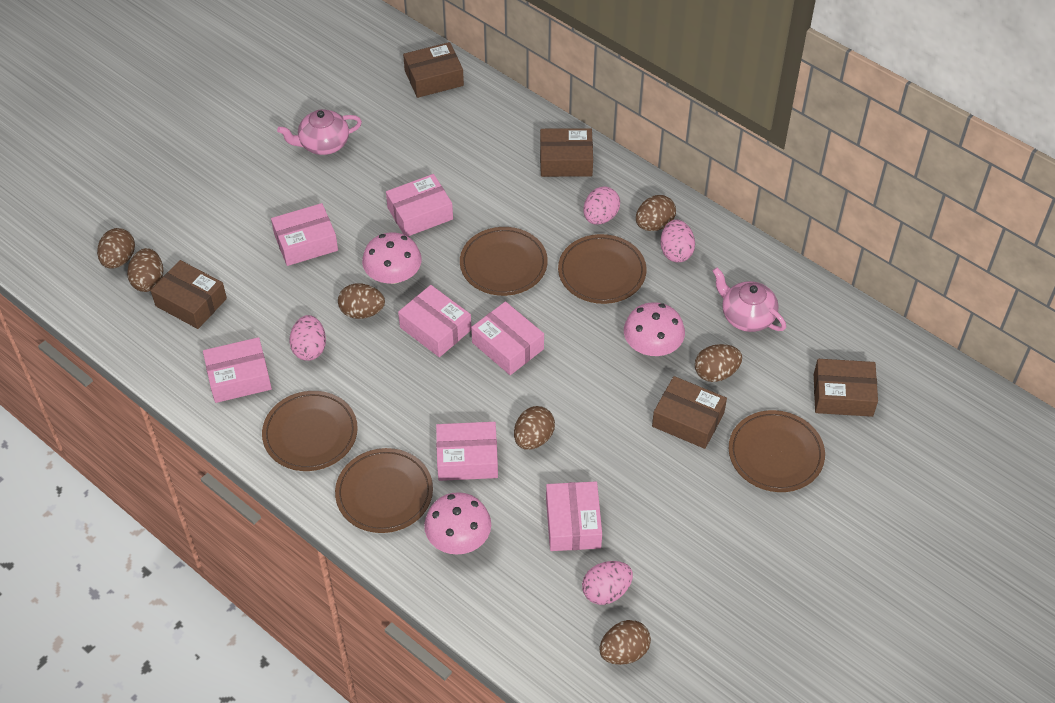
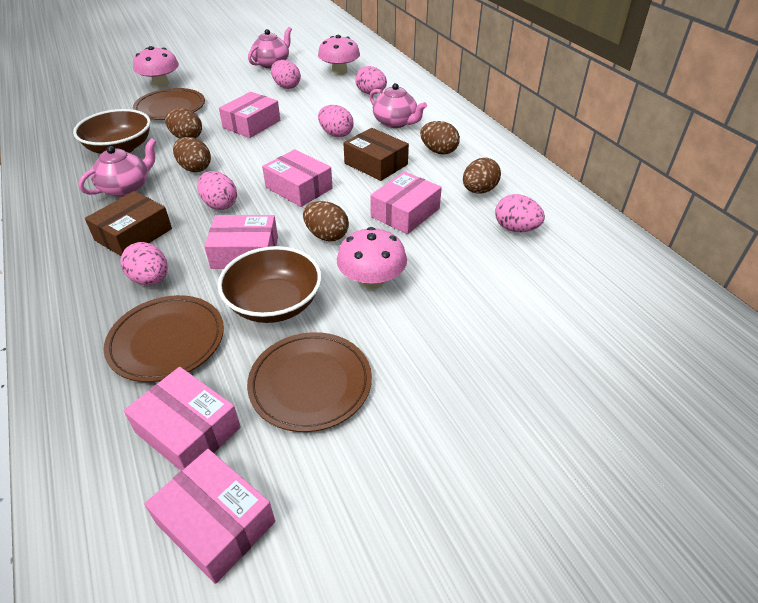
brown bowl: none = 0 -> [73,109,151,154] [218,246,322,323] = 2
brown box: [151,260,227,329] [403,42,464,98] [540,128,593,177] [652,376,727,449] [814,359,878,417] = 5 -> [85,191,172,256] [344,128,409,181] = 2
brown egg: [97,228,135,269] [127,248,164,292] [338,283,385,319] [514,406,555,450] [599,620,651,665] [636,195,676,231] [695,344,742,382] = 7 -> [165,108,202,139] [173,137,211,172] [303,201,349,241] [420,121,460,155] [463,158,501,194] = 5
brown plate: [262,391,358,471] [335,448,433,533] [460,227,548,296] [558,234,646,304] [729,410,825,492] = 5 -> [104,295,224,382] [133,88,205,120] [247,332,372,432] = 3
pink box: [203,337,272,403] [271,203,338,266] [386,174,453,236] [398,285,471,357] [436,422,498,481] [471,301,544,375] [546,481,602,551] = 7 -> [124,367,241,471] [144,449,275,584] [204,215,278,269] [219,92,280,138] [262,149,333,207] [370,171,442,234] = 6
pink egg: [289,315,326,361] [582,561,633,605] [584,186,620,225] [660,220,695,262] = 4 -> [120,242,168,285] [197,171,237,210] [271,60,301,89] [318,105,354,137] [355,66,387,94] [495,194,545,232] = 6
pink teapot: [277,109,362,155] [713,267,786,332] = 2 -> [78,138,157,197] [248,27,292,68] [369,83,427,128] = 3

